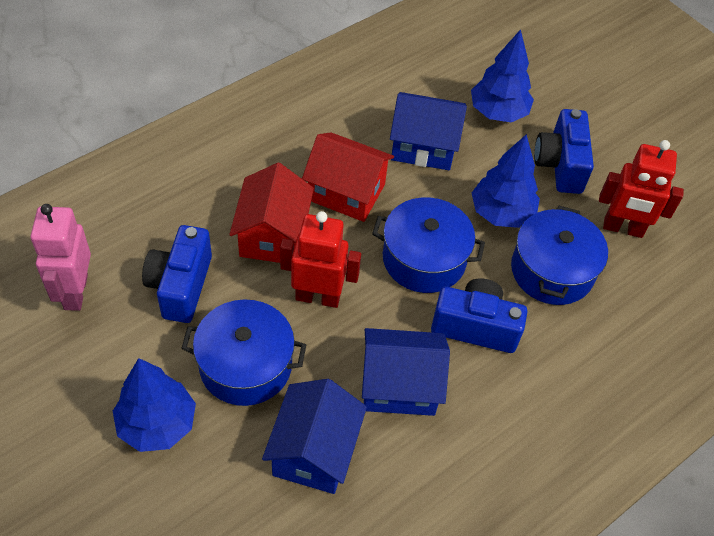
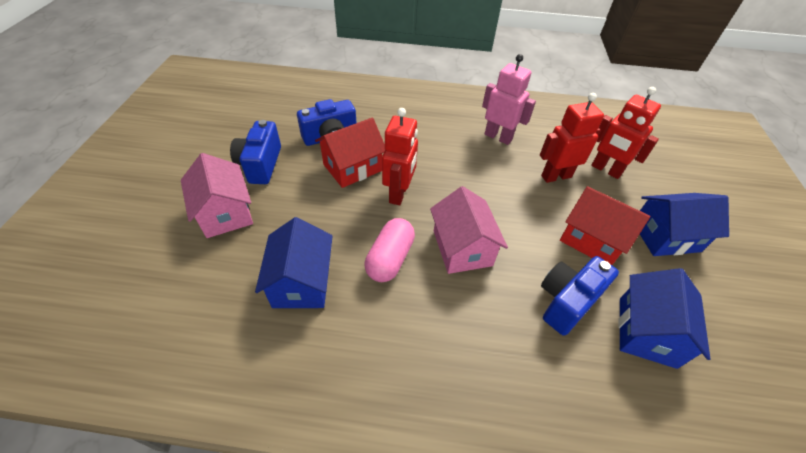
blue pot: [181,300,306,406] [372,197,485,293] [511,206,608,305] = 3 -> none = 0
blue tree: [113,358,196,452] [471,29,534,122] [472,134,540,228] = 3 -> none = 0
pink capsule: none = 0 -> [365,218,415,282] = 1
pink house: none = 0 -> [181,153,253,238] [430,186,508,274] = 2
red robot: [280,211,361,308] [599,140,684,238] = 2 -> [382,108,418,205] [540,93,604,183] [591,87,661,179] = 3

